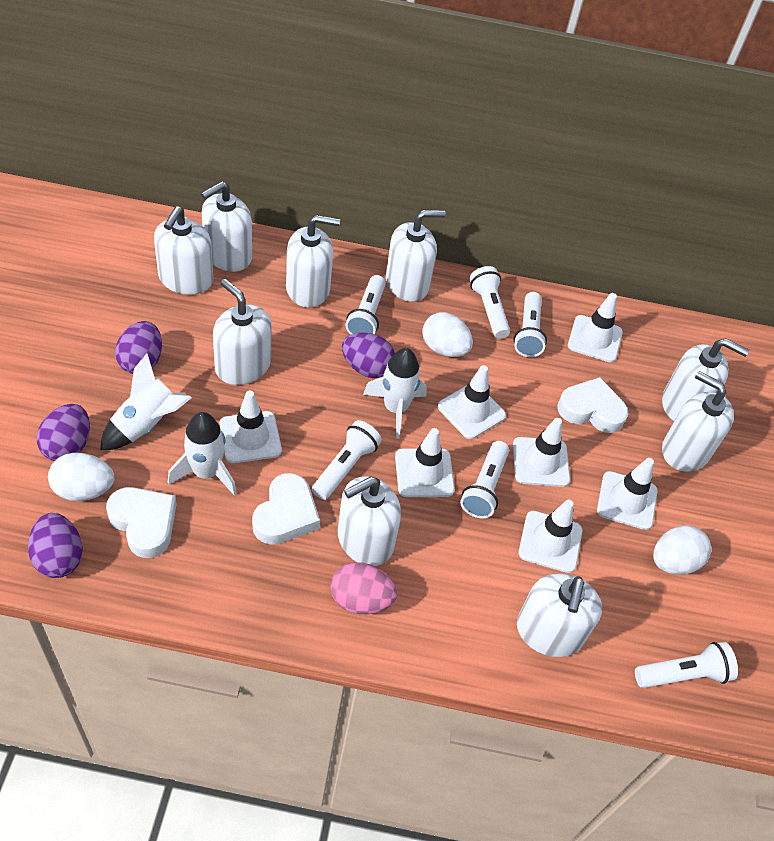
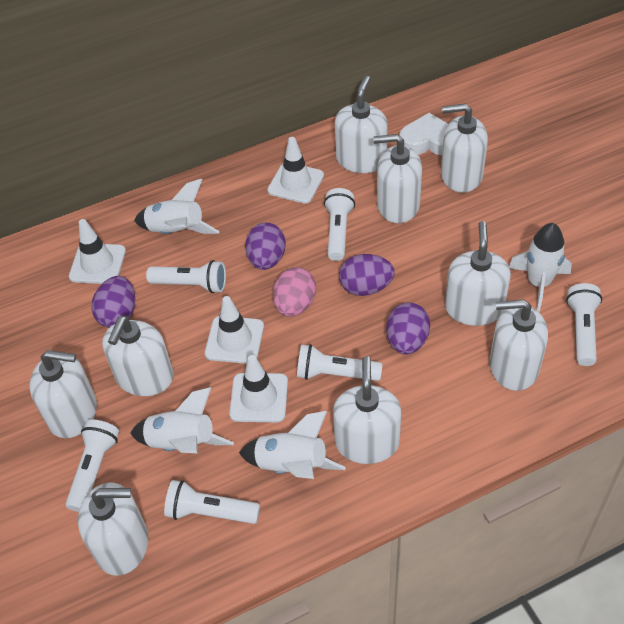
white egg: [48,453,115,501] [422,312,473,357] [653,525,711,575] = 3 -> none = 0
white heart: [106,487,177,558] [252,473,320,545] [558,377,628,433] = 3 -> [399,113,448,155] = 1
white rocket: [100,353,192,450] [168,412,237,496] [363,348,427,439] = 3 -> [130,387,234,453] [134,179,220,234] [239,411,346,479] [509,223,572,311] = 4
white traffic cone: [220,390,282,463] [395,428,455,497] [438,365,506,439] [513,418,570,487] [519,500,582,573] [568,293,623,362] [597,458,658,530] = 7 -> [69,219,126,284] [205,296,264,364] [229,355,288,422] [267,137,324,204] = 4

